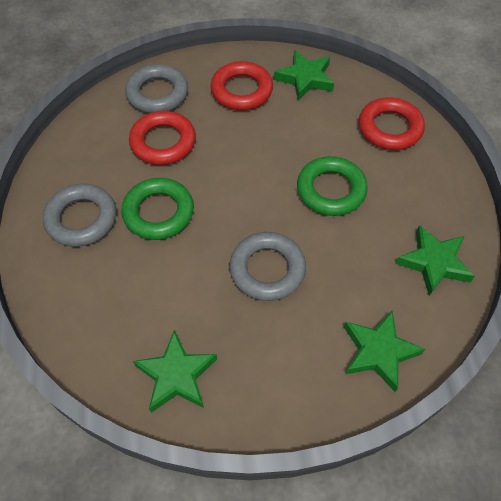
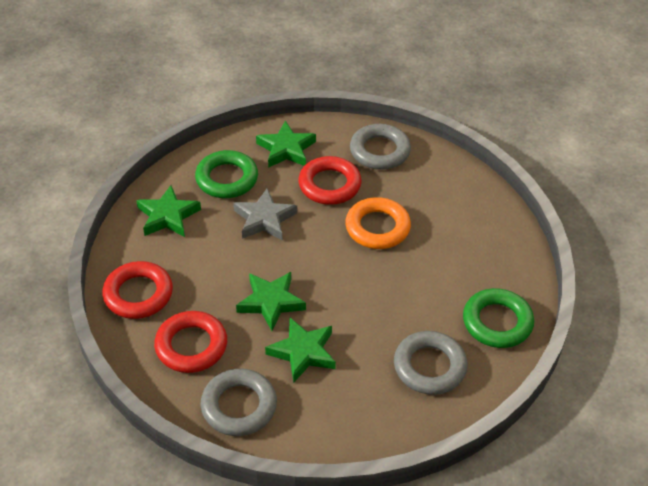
grey star: none = 0 -> [233,188,297,240] = 1
orange ring: none = 0 -> [345,197,411,249] = 1

